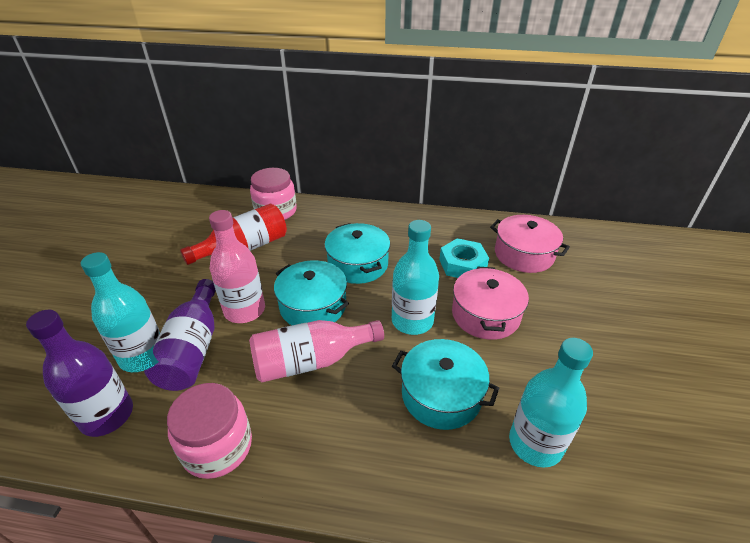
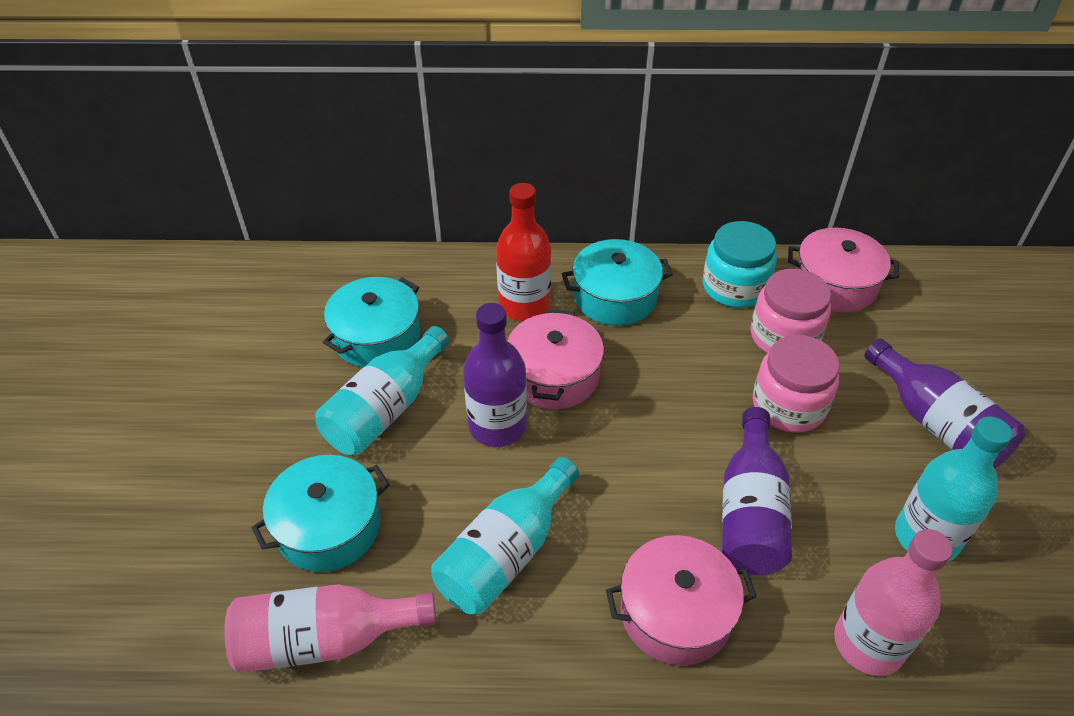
pink pot: [452,267,529,340] [490,215,570,273] = 2 -> [507,309,604,410] [606,535,757,665] [788,228,900,313] = 3
purple bottle: [26,310,133,437] [144,279,216,391] = 2 -> [463,303,527,447] [722,407,792,575] [864,339,1025,469] = 3
turquoise jar: none = 0 -> [703,221,777,308] = 1
turquoise nut: [439,238,489,278] = 1 -> none = 0

